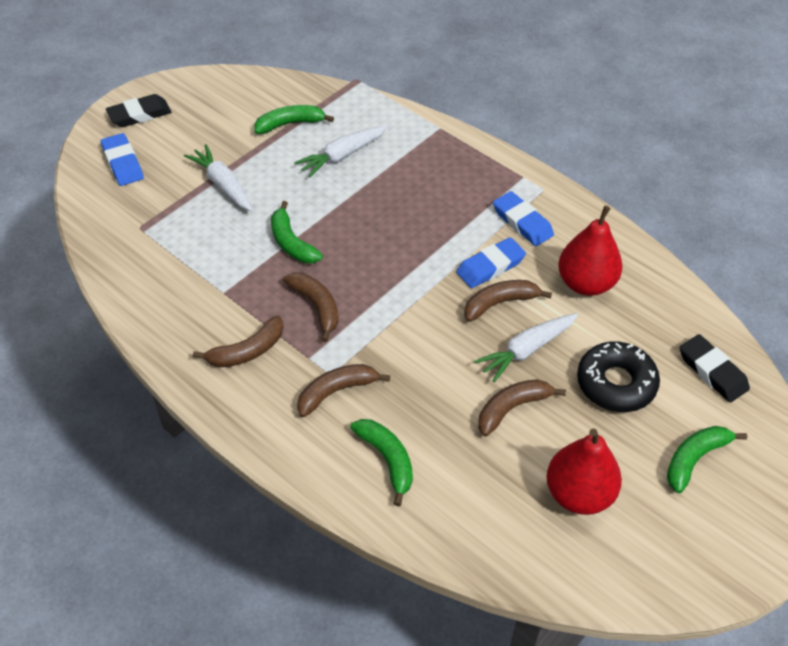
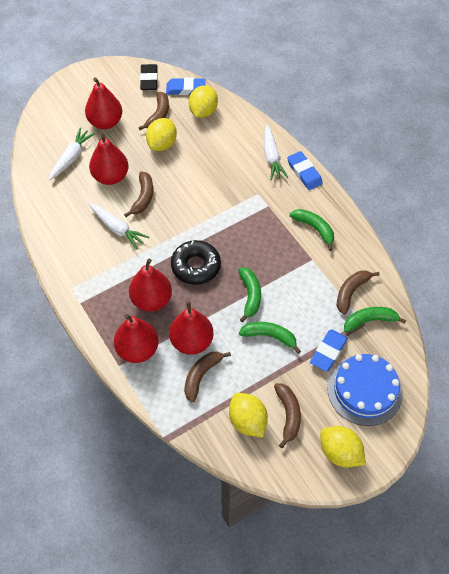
black eraser: [106,94,171,127] [680,334,750,403] = 2 -> [140,64,158,90] = 1
blue cake: none = 0 -> [327,354,403,426] = 1
red pear: [546,429,622,515] [558,206,622,296] = 2 -> [85,77,122,129] [89,134,128,185] [114,314,159,363] [129,259,172,312] [169,301,213,355] = 5
yellow lemon: none = 0 -> [146,118,177,151] [189,85,218,118] [229,393,268,437] [320,426,366,467] = 4

